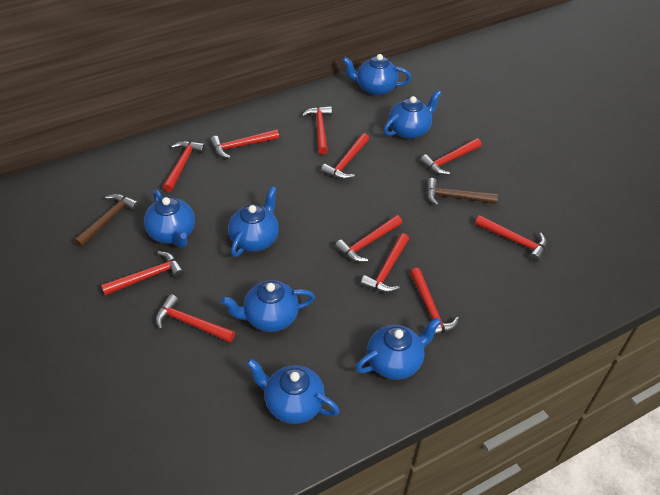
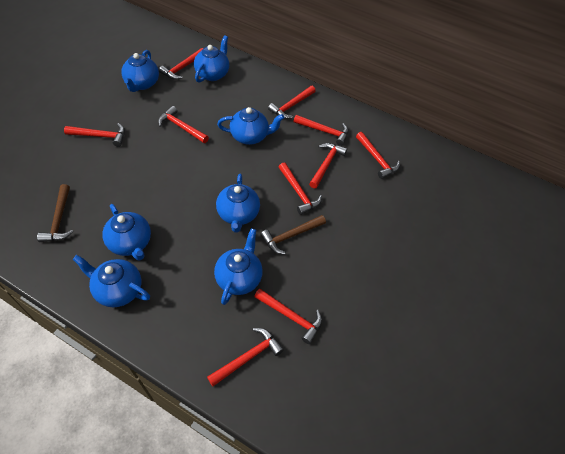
red hammer: [101,251,184,296] [155,294,235,342] [163,141,205,192] [210,129,279,159] [302,106,332,154] [321,133,369,180] [335,215,402,262] [360,233,409,293] [410,268,459,336] [420,138,482,175] [475,215,547,262] = 11 -> [64,123,125,147] [158,106,209,143] [159,48,203,80] [207,328,284,387] [254,289,322,344] [268,86,316,119] [279,163,322,215] [294,115,349,146] [309,143,347,188] [356,132,400,179] = 10

